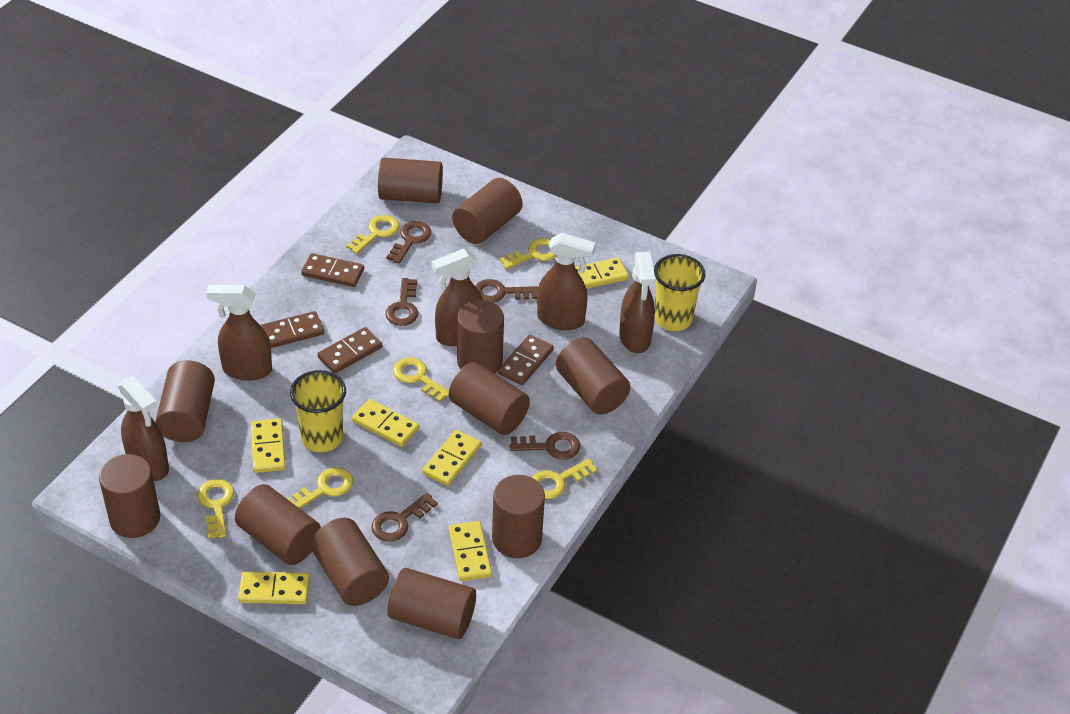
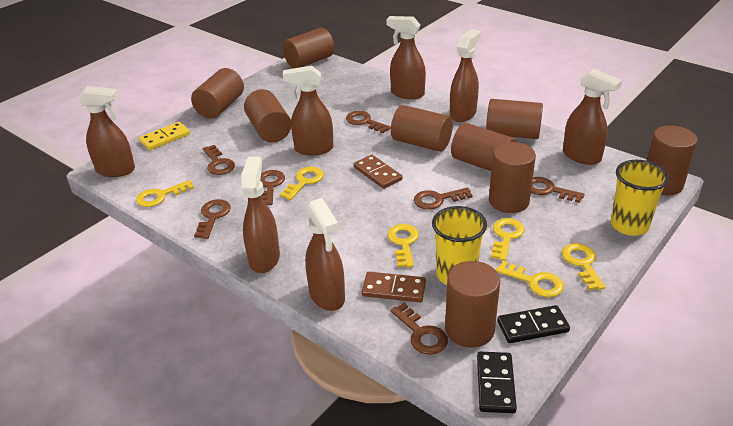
black domino: none = 0 -> [477,352,517,413] [497,305,570,343] = 2
brown cylinder: [99,454,160,538] [156,360,215,442] [235,484,321,565] [311,518,389,606] [378,158,443,203] [387,568,476,639] [449,362,530,435] [452,178,522,244] [457,300,504,374] [492,475,545,558] [556,338,630,415] = 11 -> [191,68,244,119] [244,89,291,142] [283,28,334,69] [391,105,453,152] [445,261,500,348] [451,123,517,171] [486,99,543,139] [489,142,536,213] [647,126,698,195] = 9
brown domino: [260,311,324,348] [301,253,364,287] [318,327,382,373] [498,335,554,385] = 4 -> [354,155,402,189] [362,272,426,302] = 2
brown key: [371,493,438,542] [385,278,418,326] [386,221,432,264] [476,279,538,303] [510,432,581,459] = 5 -> [194,199,231,239] [203,145,235,175] [260,170,285,205] [346,111,391,133] [390,303,448,355] [414,188,473,210] [531,177,585,203] = 7
brown spray bottle: [118,376,169,481] [206,285,272,381] [431,249,483,346] [537,233,595,330] [619,252,655,353] = 5 -> [78,86,135,177] [241,157,280,273] [283,66,333,155] [305,198,345,311] [386,16,426,99] [450,29,481,122] [563,68,622,165] = 7
yellow domino: [238,572,310,604] [251,419,286,473] [352,399,419,447] [422,430,481,486] [449,521,492,581] [575,257,629,289] = 6 -> [139,122,190,150] = 1

